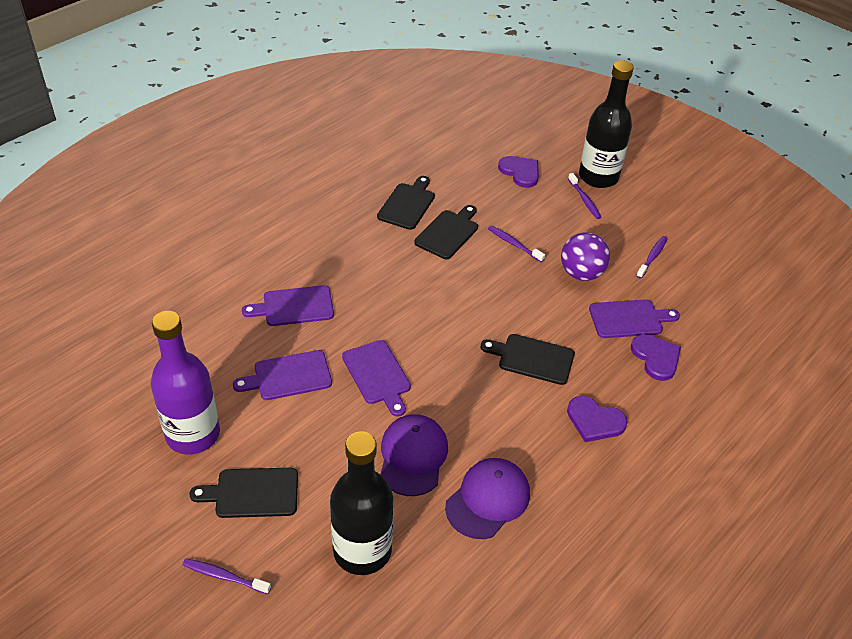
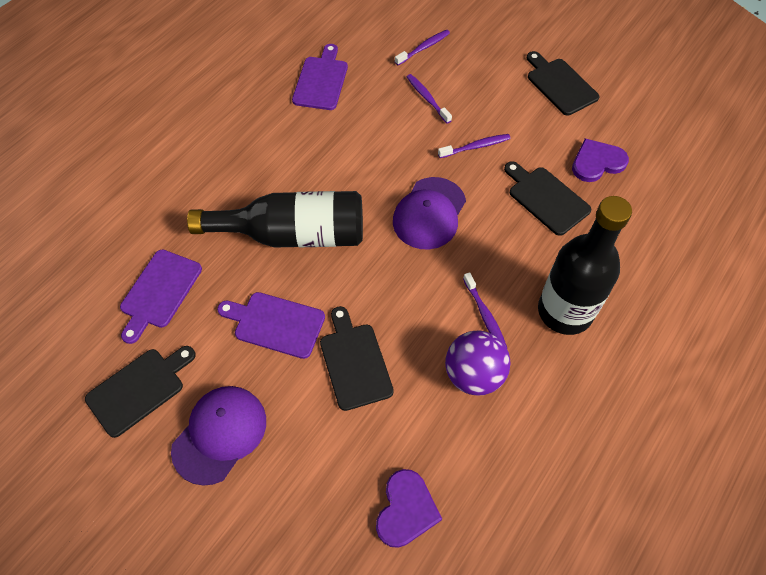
purple bottle: [151,311,220,455] = 1 -> none = 0
purple cutting board: [233,350,332,400] [242,285,334,326] [342,340,411,417] [589,299,680,338] = 4 -> [120,249,202,344] [217,292,325,359] [292,44,348,110] = 3
purple heart: [498,156,539,188] [567,396,628,442] [631,334,681,381] = 3 -> [376,469,442,548] [572,139,629,182] = 2

